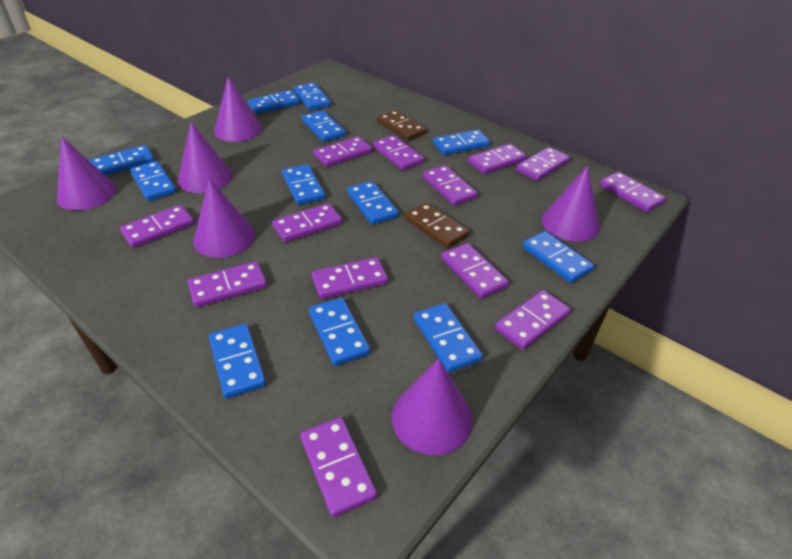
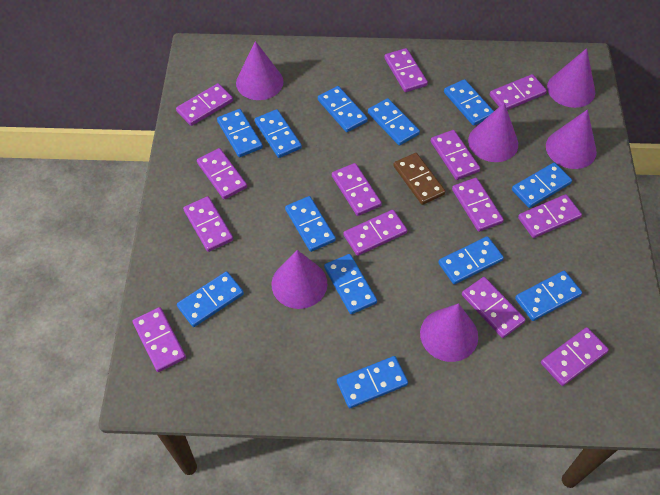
brown domino: [377,110,427,141] [405,202,470,248] = 2 -> [393,153,446,205] = 1

